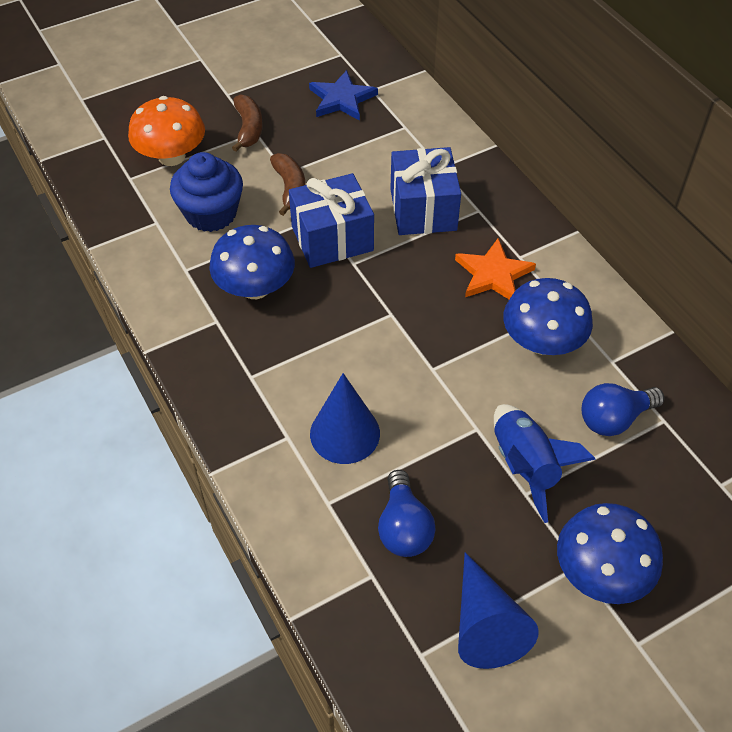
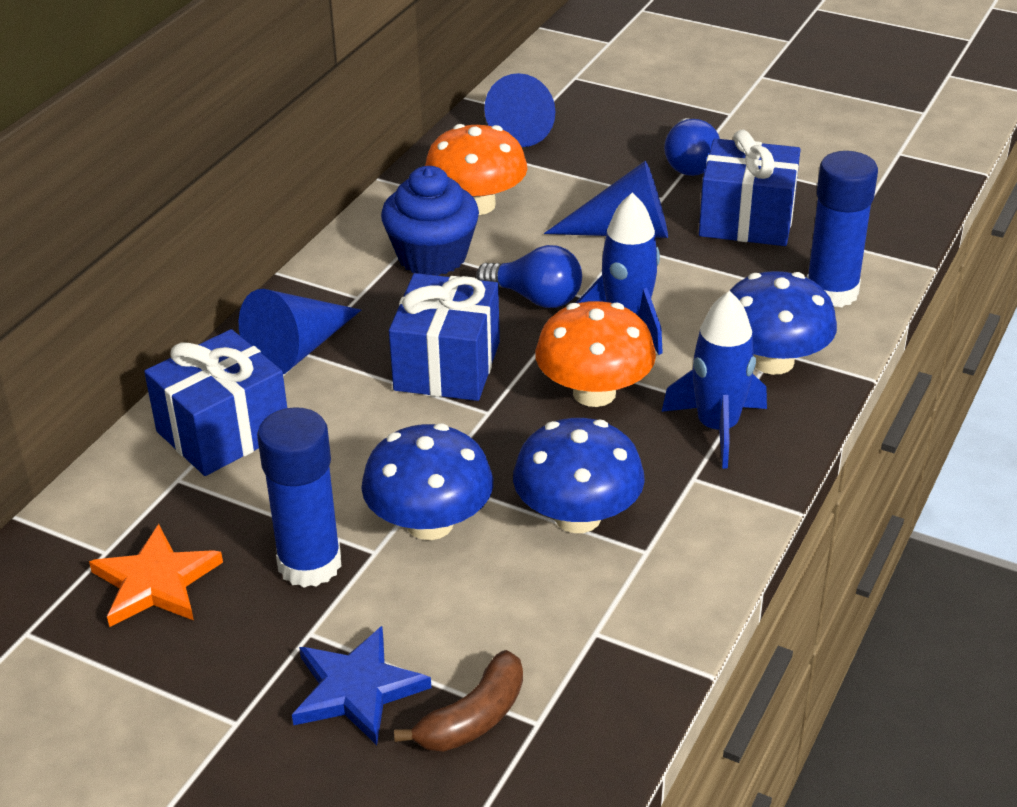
blue cone: [310,373,380,464] [458,552,539,669] = 2 -> [239,289,361,374] [484,73,556,147] [544,161,668,238] = 3
blue gift: [289,173,374,268] [390,147,461,235] = 2 -> [144,329,287,476] [389,273,500,401] [699,130,801,246] = 3
blue glue stick: none = 0 -> [257,407,341,587] [807,151,878,307] = 2
blue rocket: [494,404,596,523] = 1 -> [576,192,663,355] [662,291,767,469] = 2
brown banana: [232,94,263,152] [270,153,305,216] = 2 -> [394,650,523,752] = 1
orange mushroom: [128,96,205,166] = 1 -> [425,124,527,215] [535,301,656,407] = 2

